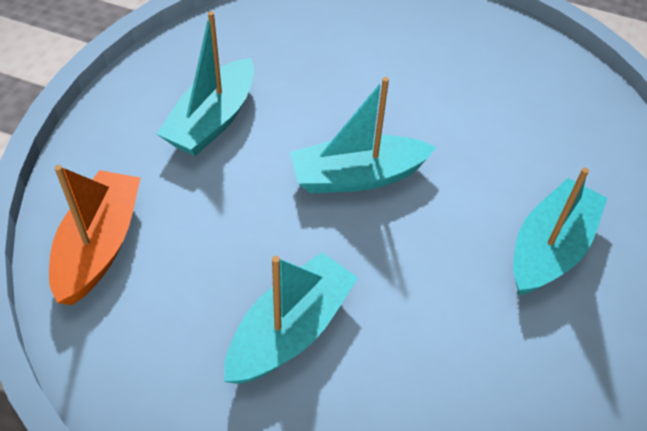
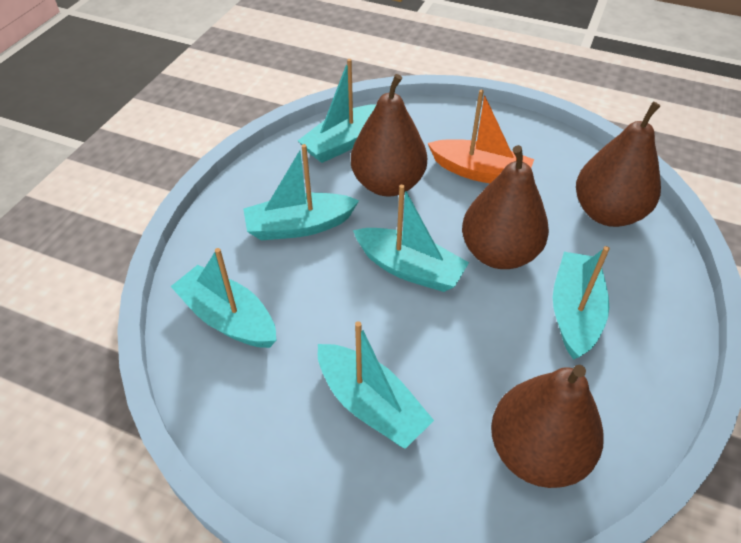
brown pear: none = 0 -> [351,74,427,197] [462,145,549,269] [491,365,604,488] [576,102,661,227] = 4
turquoise boat: [157,11,254,156] [224,252,358,384] [290,77,437,193] [513,168,607,296] = 4 -> [170,248,277,348] [243,144,359,240] [298,59,376,163] [318,321,434,449] [353,184,469,292] [553,246,610,360] = 6

